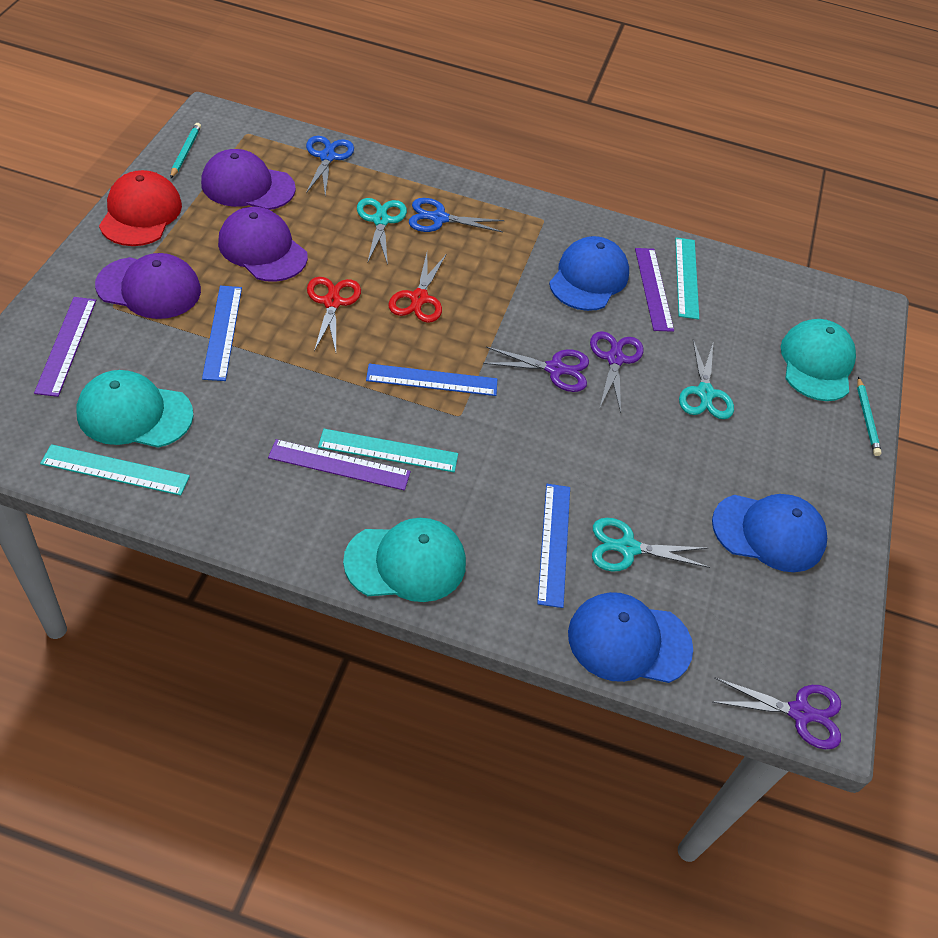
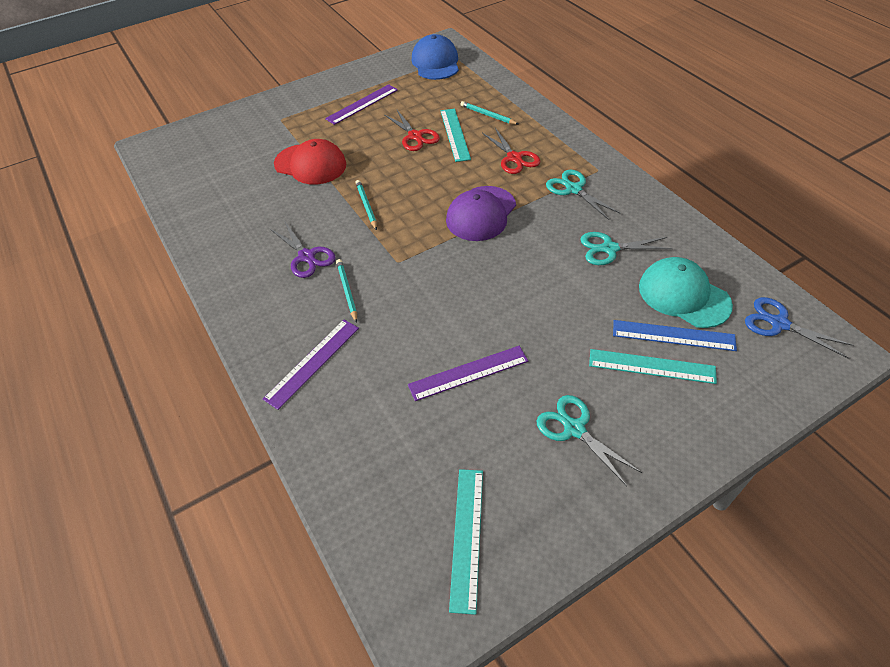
blue cap: [549,236,629,311] [568,592,693,683] [712,494,827,572] = 3 -> [412,34,459,80] = 1
blue ruler: [202,286,242,381] [366,364,497,396] [537,484,570,608] = 3 -> [613,320,737,351] = 1
blue scissors: [306,136,354,196] [409,198,505,232] = 2 -> [745,297,854,359] = 1
purple cap: [95,253,201,319] [201,149,296,210] [218,207,308,282] = 3 -> [446,186,516,241] = 1
purple scissors: [483,347,589,392] [590,331,643,413] [713,678,841,749] = 3 -> [270,222,336,278] = 1
turquoise cap: [76,370,194,448] [343,518,466,602] [781,319,856,401] = 3 -> [639,257,733,328] = 1
turquoise pencil: [170,123,201,179] [857,377,882,456] = 2 -> [336,259,357,323] [355,180,377,230] [460,101,519,125] = 3

